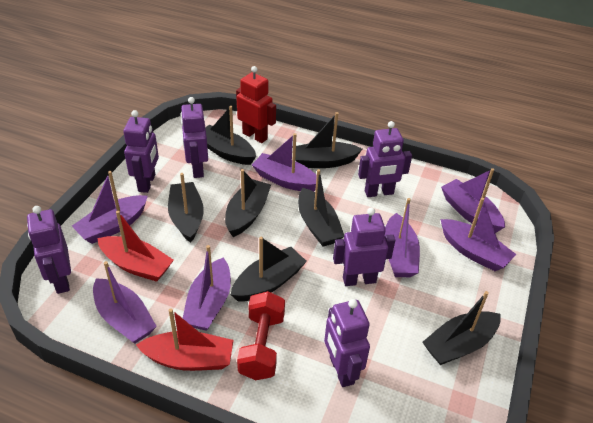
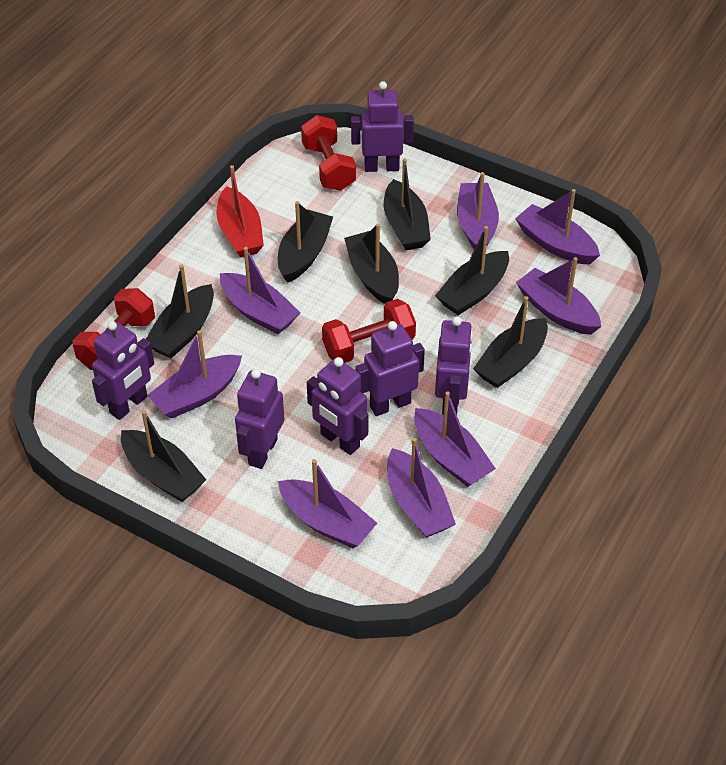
purple boat: [72,171,148,244] [93,261,157,344] [183,245,231,331] [252,133,317,191] [384,198,420,277] [440,198,516,271] [441,168,505,233] = 7 -> [147,330,242,419] [220,247,300,334] [278,459,377,548] [387,438,456,538] [414,391,496,487] [457,172,499,250] [515,189,600,265] [516,257,601,335] = 8
red boat: [97,211,174,282] [136,308,234,371] = 2 -> [216,165,264,257] = 1
red dumbbell: [237,291,285,380] = 1 -> [73,288,155,370] [301,115,356,191] [322,299,416,363] = 3
red robot: [236,66,276,143] = 1 -> none = 0

